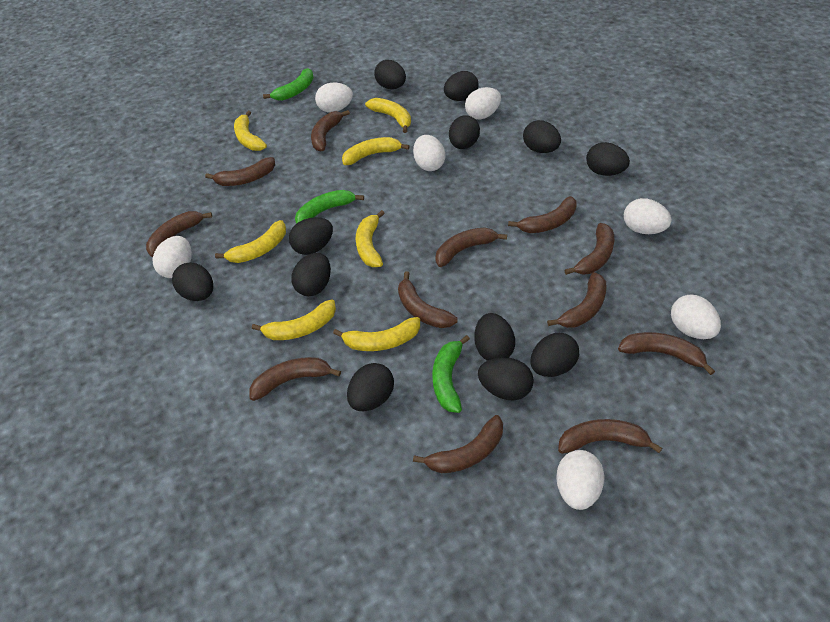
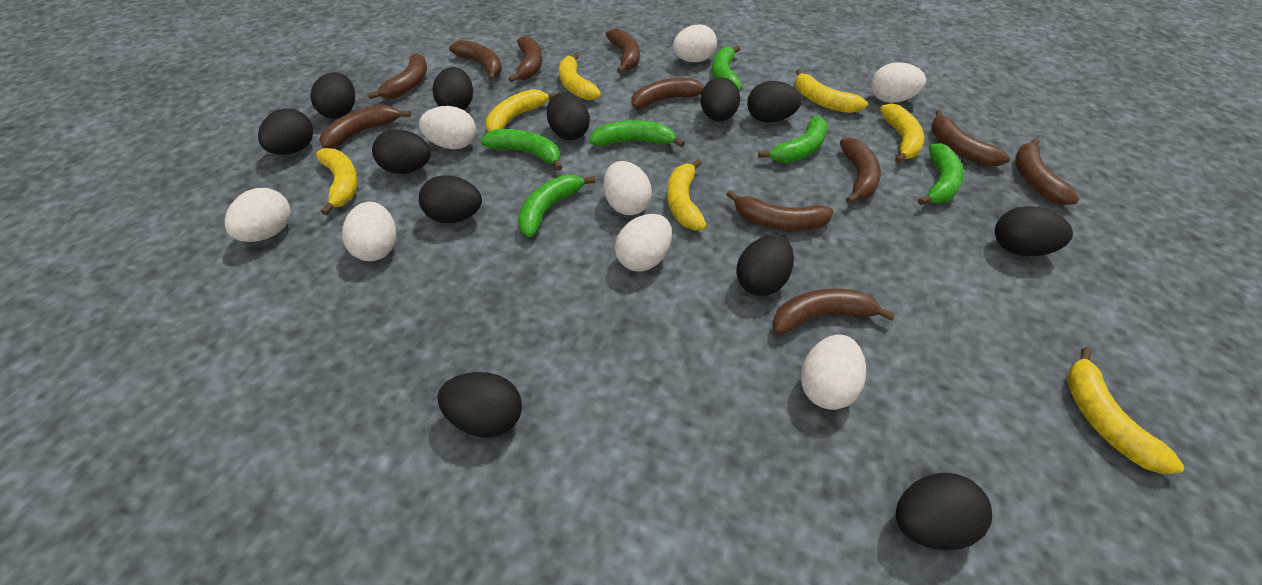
brown banana: [146,211,212,257] [205,157,275,186] [249,357,341,401] [311,110,350,152] [398,271,458,328] [413,415,503,473] [436,227,507,267] [508,196,577,233] [547,272,607,328] [558,419,662,454] [565,223,614,275] [618,332,715,375] = 12 -> [319,105,411,149] [367,53,427,99] [449,40,502,81] [509,36,542,82] [606,28,640,74] [632,78,704,109] [726,190,833,231] [772,289,896,335] [840,138,881,204] [931,110,1010,166] [1015,138,1080,205] = 11
green banana: [263,68,314,101] [295,190,364,224] [432,335,470,413] = 3 -> [480,129,563,171] [518,175,596,237] [589,120,685,147] [712,46,743,91] [758,116,828,163] [918,143,964,205] = 6
white egg: [152,236,192,278] [315,83,353,113] [413,135,445,171] [465,87,501,119] [556,450,604,510] [624,198,672,234] [671,295,721,339] = 7 -> [225,188,291,242] [342,202,396,261] [419,106,476,149] [604,161,652,215] [615,214,672,272] [673,24,717,62] [801,334,866,410] [871,62,926,103] = 8

